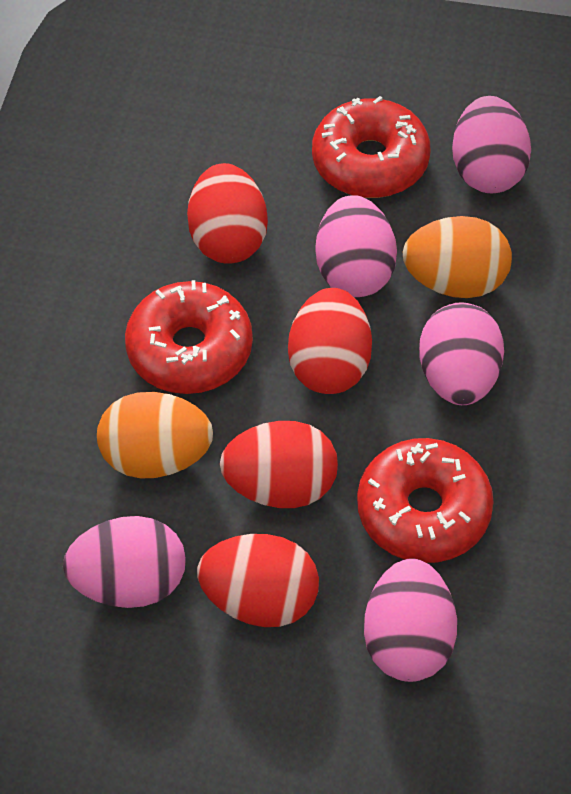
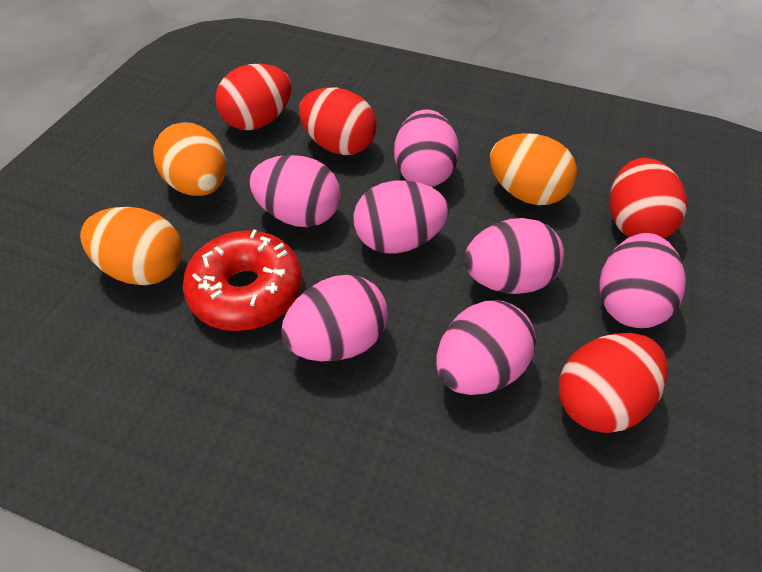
orange egg: [97,392,213,478] [403,216,512,298] = 2 -> [80,207,183,285] [153,122,226,196] [490,133,577,205] = 3
pink egg: [63,516,186,608] [316,195,397,297] [364,558,457,682] [419,302,504,405] [452,96,531,193] = 5 -> [249,155,341,227] [281,275,388,361] [353,181,449,254] [394,109,459,187] [436,300,536,395] [464,218,564,294] [599,233,686,328] = 7
red donut: [125,280,253,394] [312,96,430,198] [357,438,494,563] = 3 -> [183,230,302,331] = 1

